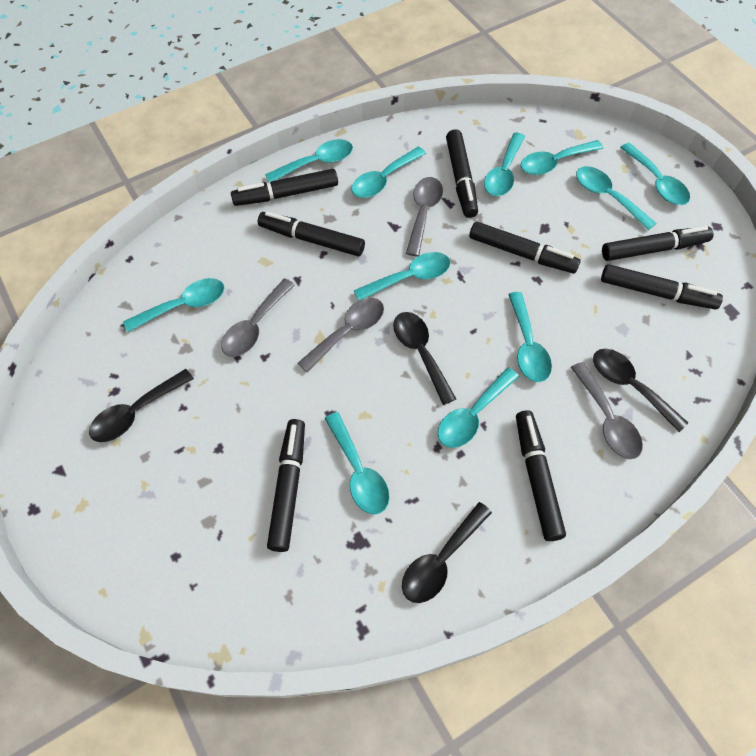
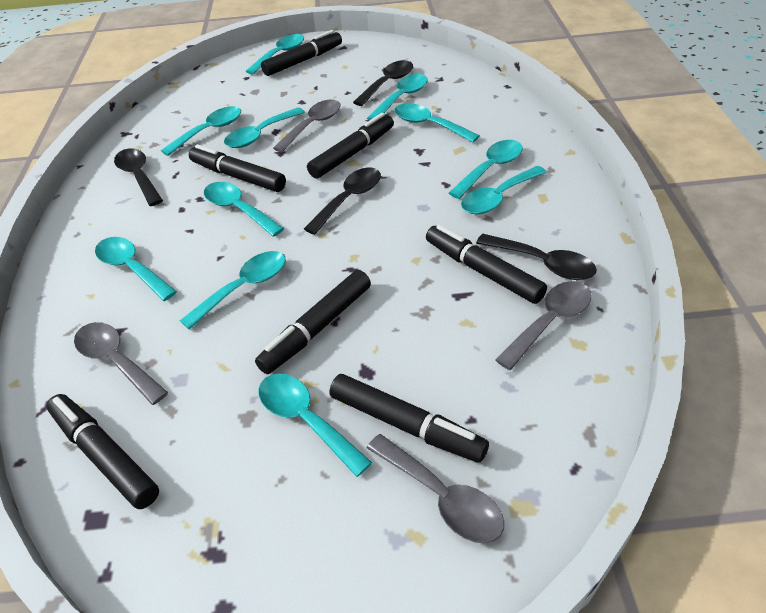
black marker: [231,169,338,206] [258,211,365,257] [267,419,305,552] [446,129,478,218] [469,221,581,273] [516,410,566,541] [601,264,723,309] [602,226,714,261] = 8 -> [47,394,159,509] [189,144,286,192] [255,270,371,374] [261,30,342,76] [307,113,394,179] [330,374,489,463] [426,225,547,304] = 7

